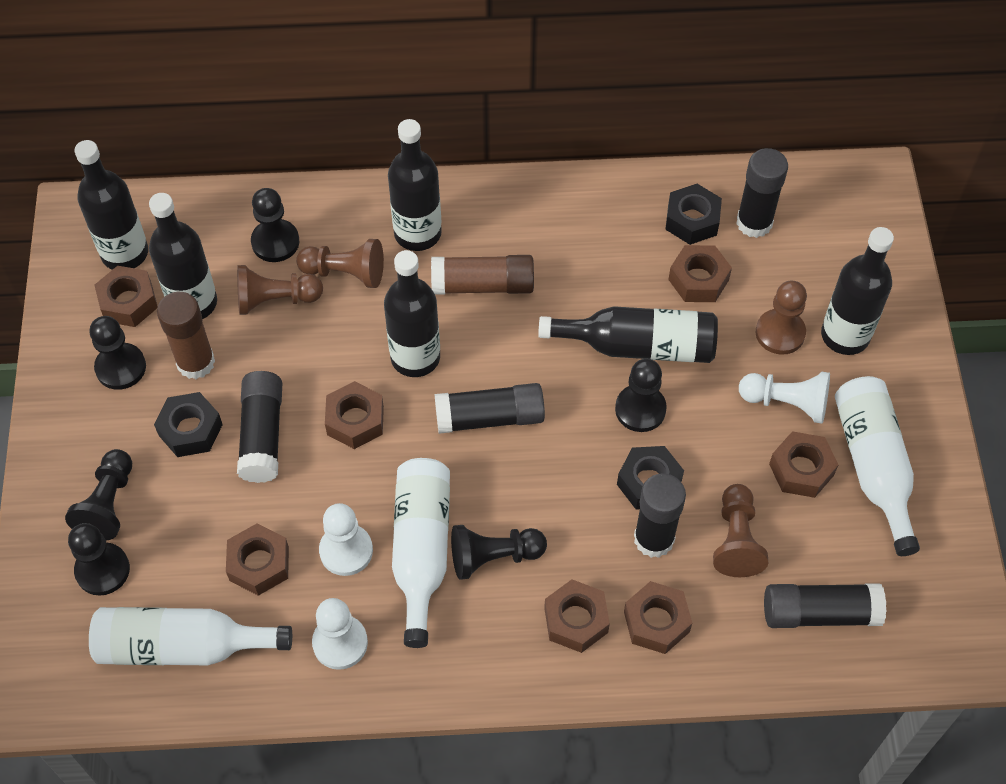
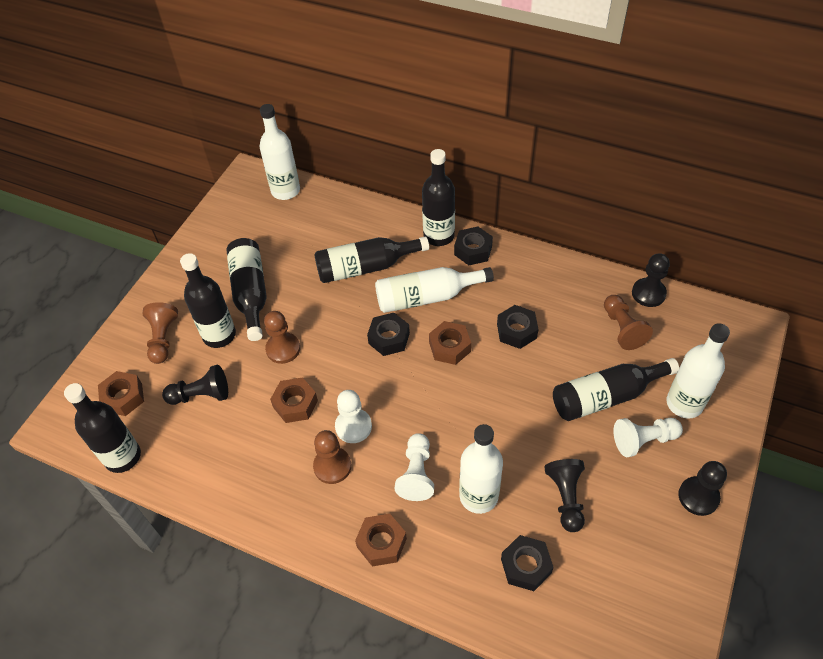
black glue stick: [237,371,282,483] [435,383,545,434] [634,473,686,558] [736,148,788,238] [764,583,887,628] = 5 -> none = 0
black nut: [154,392,223,457] [617,446,684,510] [665,184,722,245] = 3 -> [367,313,410,356] [454,227,493,265] [497,305,538,349] [501,535,554,591] = 4
black pawn: [65,449,132,540] [68,523,130,596] [89,316,146,390] [251,188,299,262] [451,525,547,580] [615,358,667,432] = 6 -> [162,365,228,405] [544,459,585,532] [632,253,670,307] [678,461,727,516] = 4
brown glue stick: [157,292,215,379] [431,255,534,295] = 2 -> none = 0
brown nut: [94,266,158,327] [226,524,289,596] [325,381,384,449] [544,579,610,653] [624,581,692,654] [668,245,732,302] [769,431,838,498] = 7 -> [98,371,144,416] [270,377,318,423] [355,514,407,567] [429,321,471,365] = 4
white bottle: [89,607,292,665] [392,458,450,648] [835,376,920,556] = 3 -> [259,104,300,200] [375,267,494,313] [459,424,503,514] [667,323,730,419] = 4

